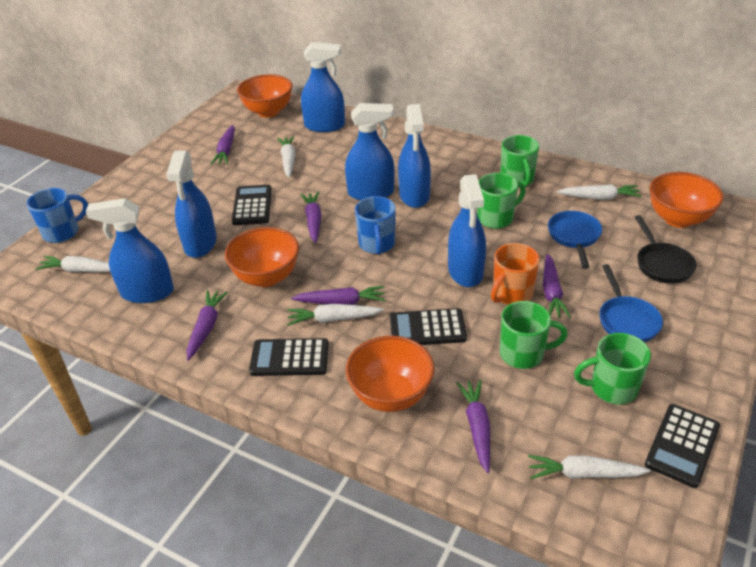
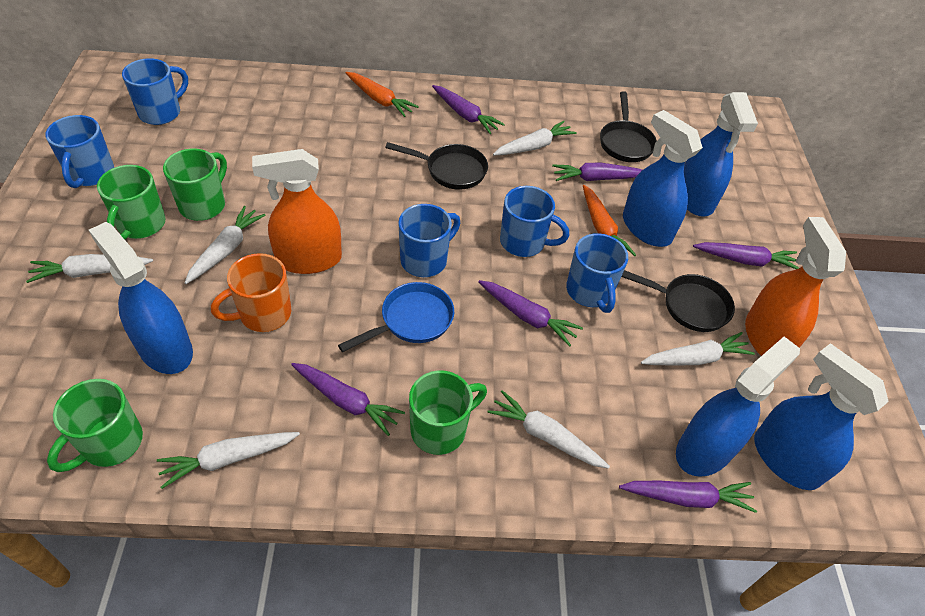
black calculator: [232,185,272,225] [249,338,329,376] [390,308,467,345] [645,404,720,488] = 4 -> none = 0
black pan: [635,215,697,284] = 1 -> [385,142,488,190] [600,91,657,162] [621,270,735,332] = 3
blue mug: [27,188,88,243] [355,196,396,255] = 2 -> [46,115,114,188] [122,58,188,125] [398,204,460,277] [500,186,569,257] [566,233,628,313] = 5
blue pan: [548,211,602,269] [600,264,663,342] = 2 -> [338,282,454,352] = 1
blue spray bottle: [86,198,174,303] [166,151,217,258] [301,42,345,132] [345,103,395,200] [398,104,431,208] [448,174,486,287] = 6 -> [89,222,193,374] [623,110,703,247] [676,337,800,477] [684,92,758,216] [754,343,889,490] = 5
orange bowl: [225,227,299,287] [237,74,293,117] [346,336,434,412] [649,172,724,228] = 4 -> none = 0
orange carrot: none = 0 -> [346,72,419,117] [583,185,636,256] = 2
orange spray bottle: none = 0 -> [252,149,342,274] [745,217,846,356] = 2
white carrot: [35,256,110,272] [277,136,296,178] [287,304,384,326] [528,455,651,479] [557,184,641,200] = 5 -> [26,254,153,283] [157,432,300,489] [185,206,265,284] [487,390,610,469] [493,121,577,155] [641,332,755,365] = 6

